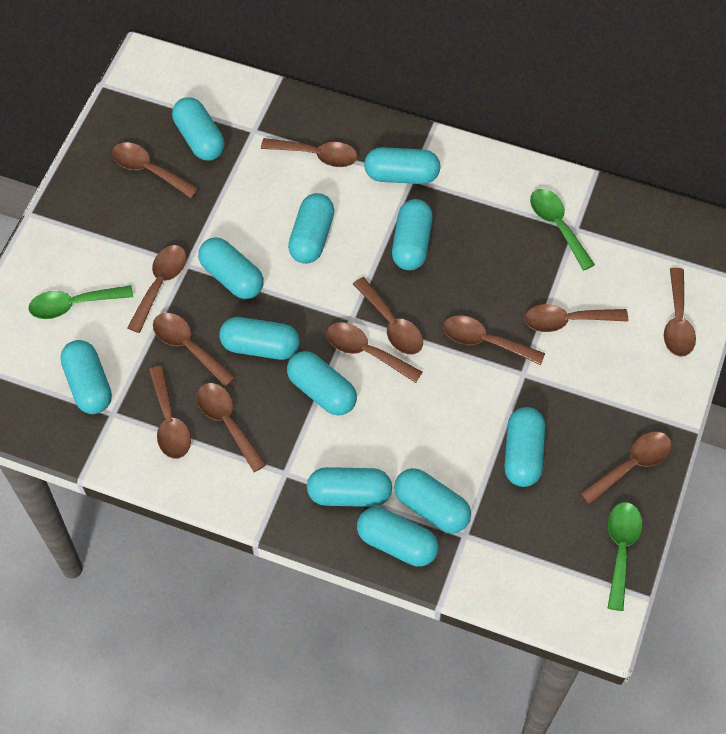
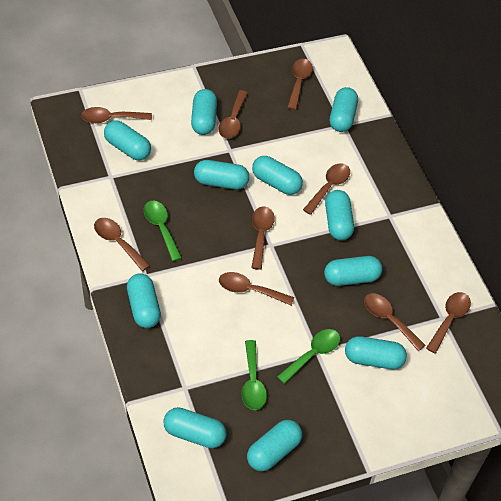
brown spoon: [112,142,199,198] [127,245,186,333] [149,366,191,459] [153,313,236,387] [196,383,267,472] [261,138,358,167] [326,322,422,383] [353,277,423,355] [443,315,545,365] [524,304,628,332] [580,432,672,505] [664,268,696,357] = 12 -> [81,107,152,123] [94,218,150,271] [218,90,248,139] [219,272,294,306] [251,206,275,270] [287,59,313,110] [303,163,350,215] [364,293,426,351] [426,292,471,354] = 9
turquoise capsule: [60,340,112,414] [172,97,225,161] [198,237,264,299] [219,317,300,360] [287,351,357,416] [288,193,334,264] [307,467,392,507] [357,507,438,567] [364,147,440,184] [392,199,433,270] [394,468,471,533] [505,407,545,487] = 12 -> [104,120,151,160] [127,273,161,328] [163,407,227,448] [191,89,217,135] [194,160,249,189] [247,420,302,471] [252,156,303,195] [324,256,382,286] [325,190,354,240] [330,87,358,132] [345,336,407,369] = 11

